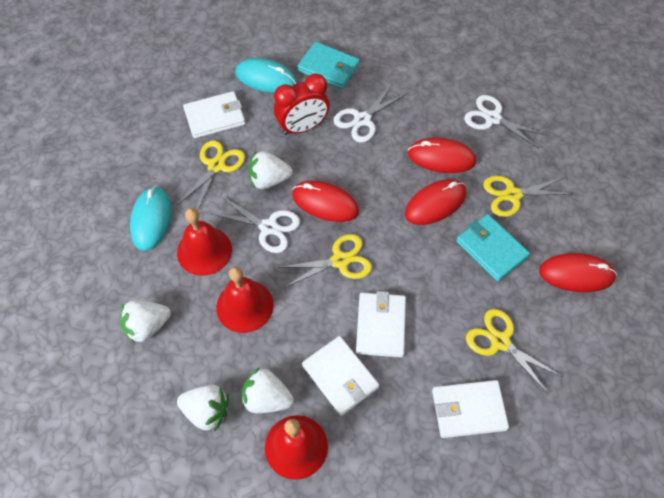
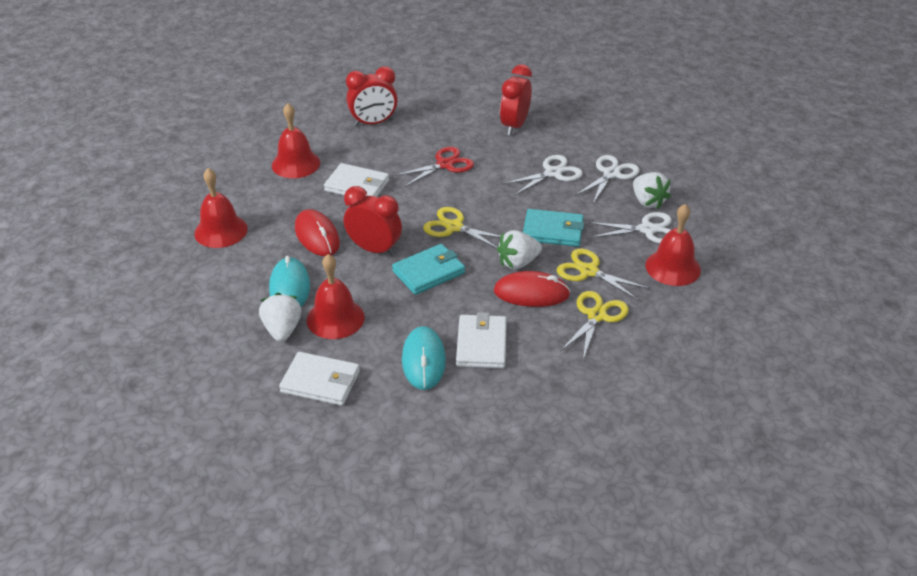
red bell: [177,208,232,276] [216,267,274,333] [265,415,328,480] = 3 -> [194,168,248,248] [272,103,320,178] [307,254,365,339] [645,204,701,286] = 4
red clock: [274,73,329,135] = 1 -> [344,186,402,256] [346,66,398,127] [500,64,532,135] = 3
red mouse: [292,181,359,222] [405,179,466,225] [408,138,476,173] [539,253,617,292] = 4 -> [295,209,340,256] [494,271,571,307] = 2
red scissors: none = 0 -> [394,147,474,187] = 1
white strawberry: [120,300,171,344] [177,384,229,432] [242,368,294,413] [248,151,293,189] = 4 -> [259,293,301,342] [497,230,542,269] [633,172,671,209] = 3
white wallet: [183,91,245,138] [302,336,379,416] [356,291,406,357] [432,380,509,438] = 4 -> [279,352,360,406] [324,163,389,197] [456,312,507,368] = 3
yellow scissors: [177,140,245,211] [277,234,372,288] [466,309,563,394] [483,176,571,217] = 4 -> [423,207,501,248] [557,249,650,301] [560,291,629,360] = 3

